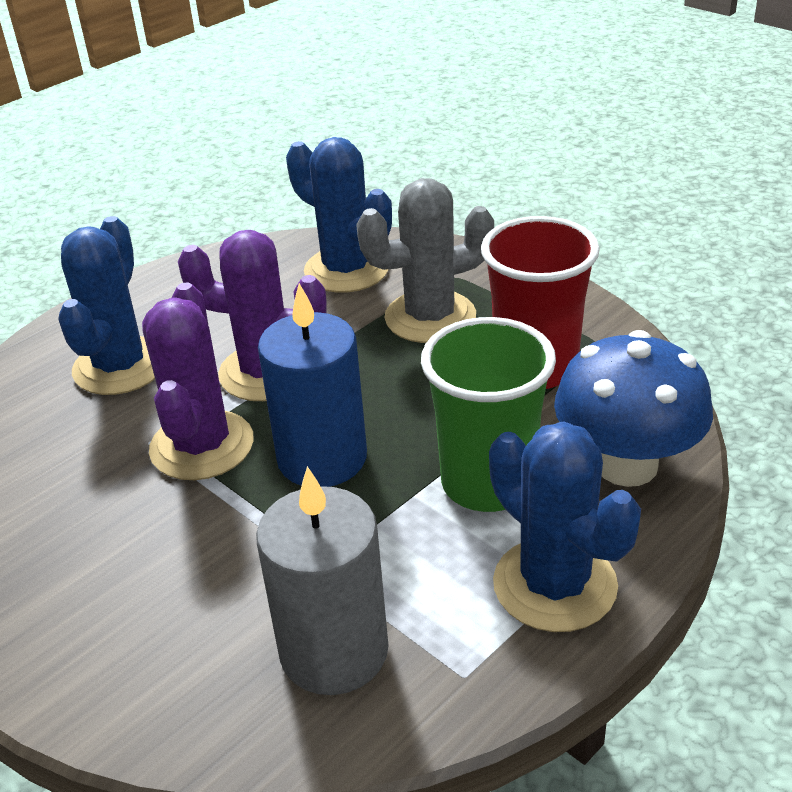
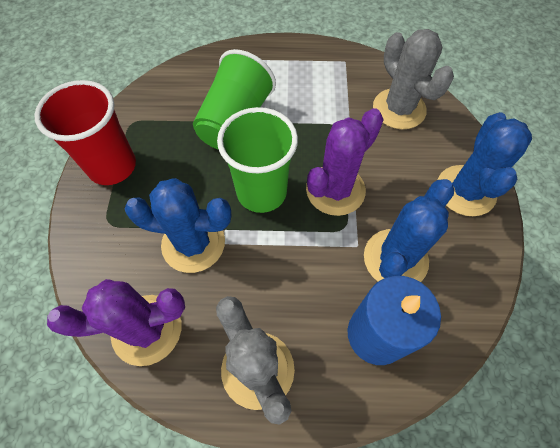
blue mushroom: [554,330,713,487] = 1 -> none = 0
green cup: [421,317,556,512] = 1 -> [193,49,276,150] [217,107,298,213] = 2
grey cactus: [356,178,494,343] = 1 -> [216,296,295,424] [373,29,454,129] = 2
grey candle: [256,466,389,695] = 1 -> none = 0

